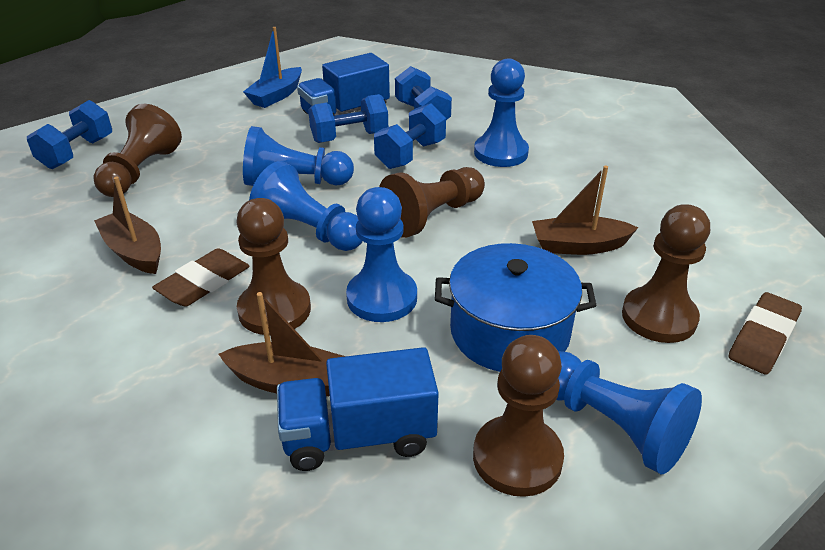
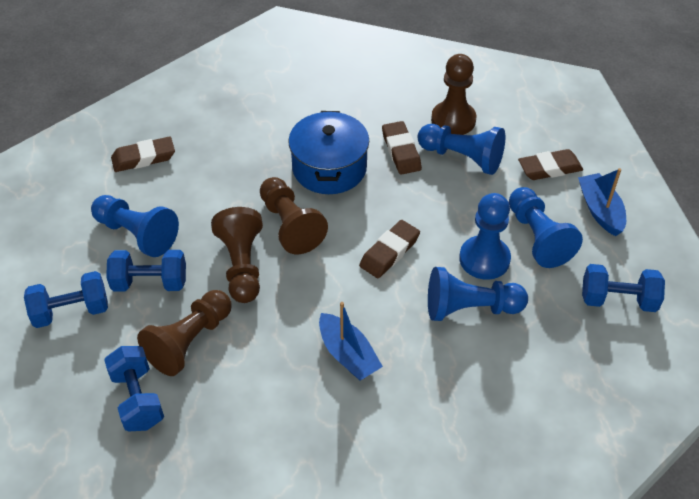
blue boat: [243,27,302,108] = 1 -> [319,302,383,381] [578,168,626,236] = 2
blue truck: [277,347,439,471] [297,53,390,116] = 2 -> none = 0
brown boat: [94,177,161,274] [219,292,346,396] [532,166,639,255] = 3 -> none = 0
brown eraser: [152,248,250,307] [729,292,802,375] = 2 -> [111,137,175,172] [359,220,420,278] [382,121,422,175] [518,149,583,180] = 4
brown pawn: [93,104,182,197] [236,198,311,335] [379,167,485,238] [473,335,564,497] [622,204,710,343] = 5 -> [137,290,232,376] [211,207,263,303] [260,177,328,254] [431,54,477,135] = 4

